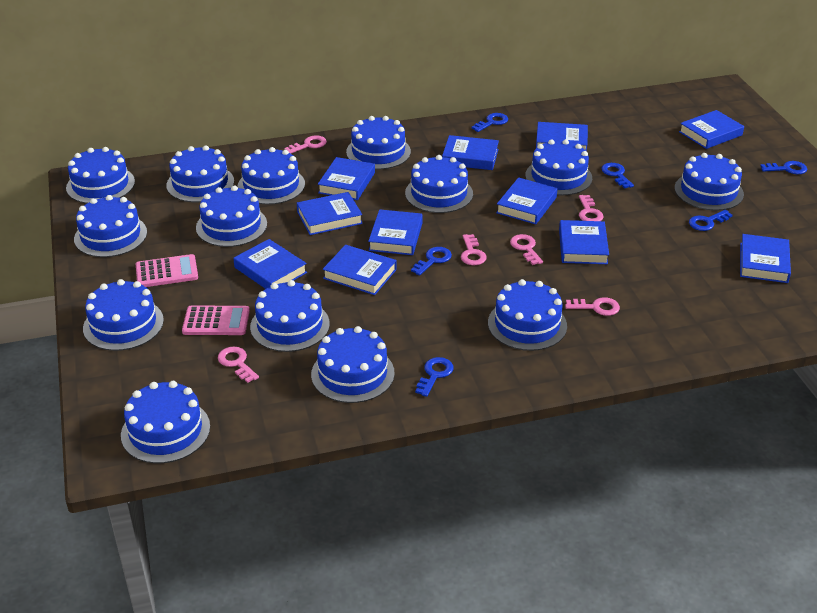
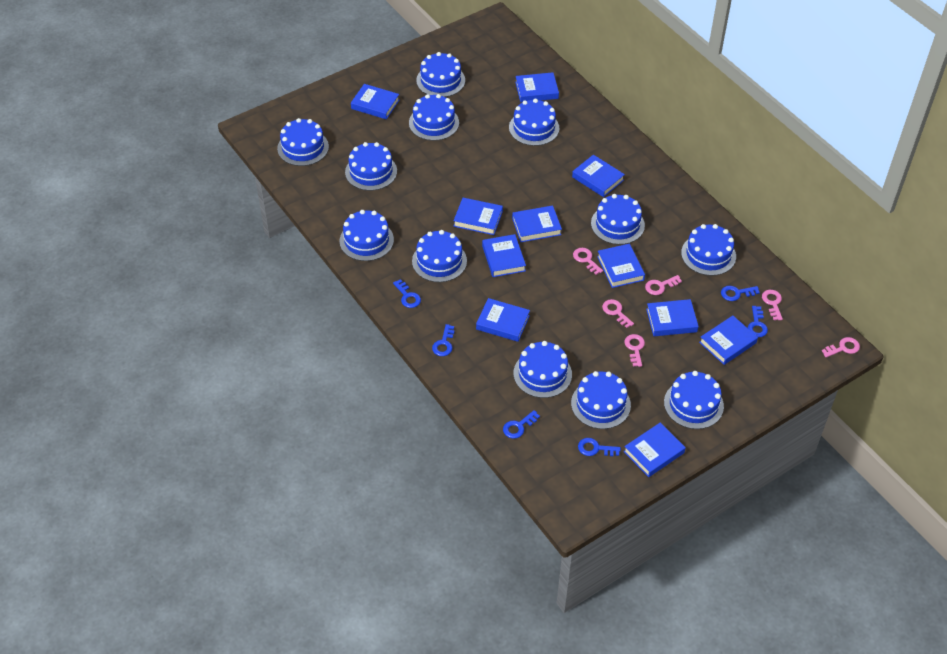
blue cake: [66,147,135,204] [74,195,147,257] [83,279,164,351] [121,381,210,464] [166,145,234,202] [196,185,267,247] [238,147,305,205] [250,280,330,352] [311,326,395,403] [346,116,411,170] [405,155,473,213] [488,279,567,351] [525,139,592,195] [675,153,744,211] = 14 -> [277,118,329,166] [339,210,394,261] [345,142,397,191] [409,94,459,141] [412,230,467,282] [416,52,465,97] [509,99,559,146] [514,341,572,398] [571,371,631,429] [591,194,645,245] [664,371,724,429] [681,224,736,276] = 12
pink calculator: [136,254,198,287] [182,306,250,335] = 2 -> none = 0

